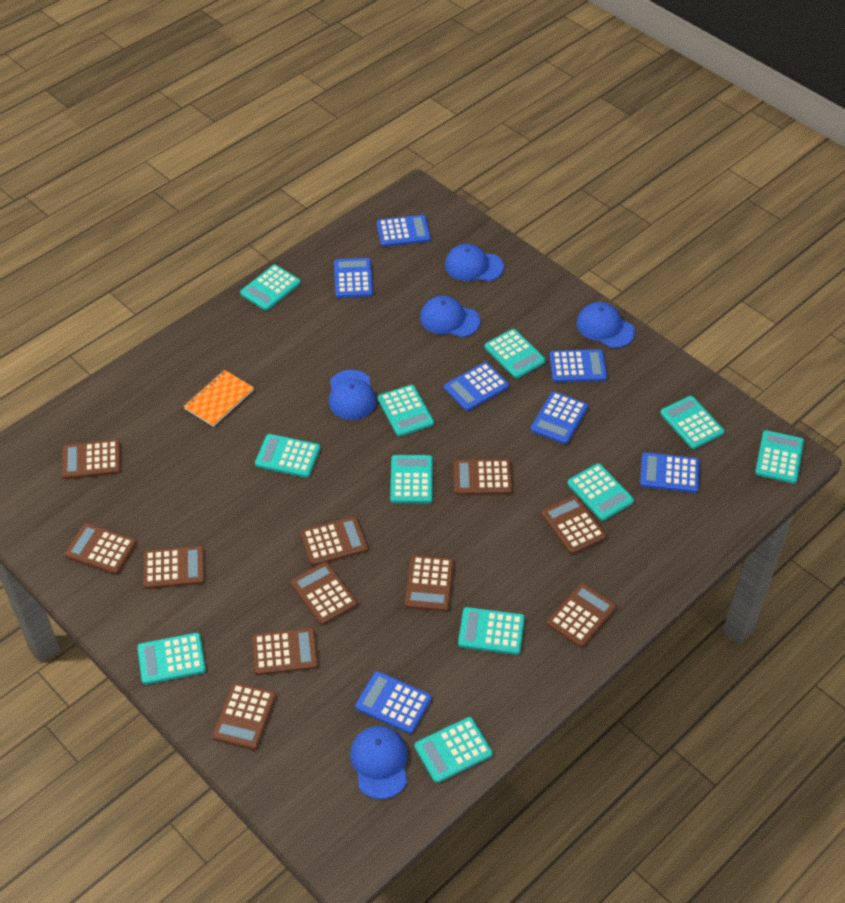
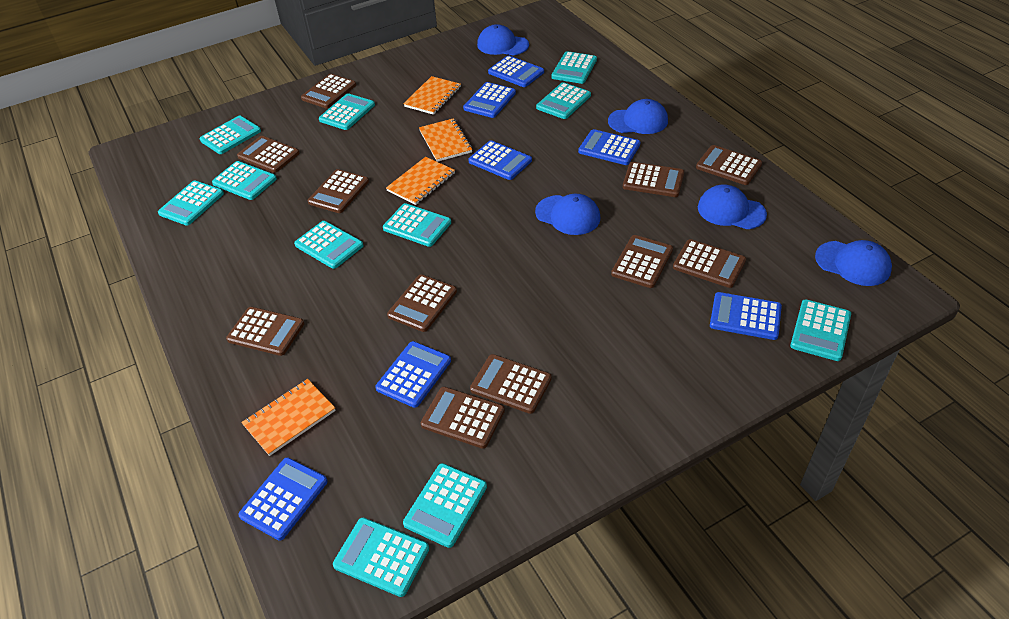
orange notebook: [183,370,254,427] = 1 -> [241,379,336,456] [386,157,455,205] [403,76,461,115] [419,118,473,162] = 4

